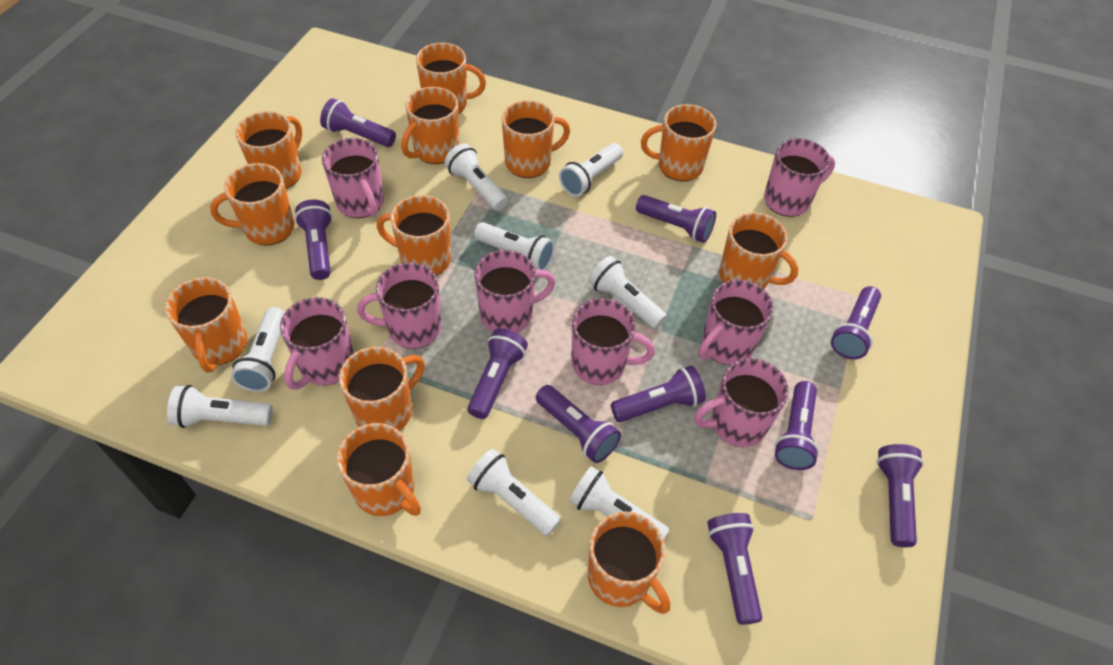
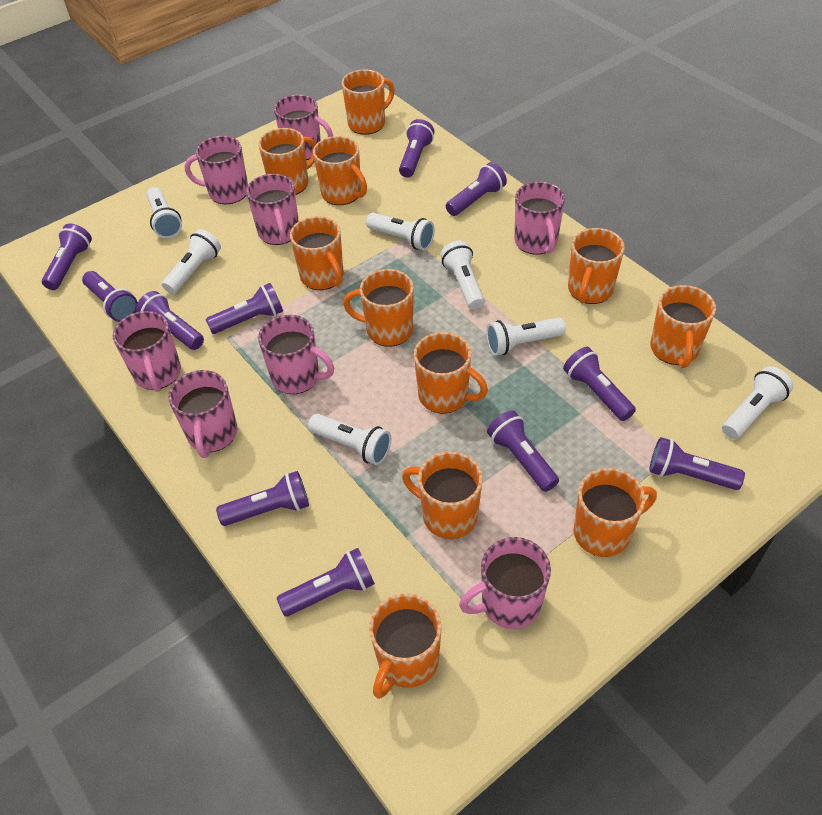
orange mug: [165,277,247,372] [210,163,294,246] [235,111,302,189] [337,423,421,516] [339,347,425,431] [376,195,451,276] [401,87,459,164] [416,43,486,114] [502,100,570,178] [588,511,670,614] [641,104,716,181] [719,212,798,289] = 12 -> [258,128,317,195] [290,216,343,290] [313,136,367,205] [342,69,394,135] [343,269,414,347] [369,593,441,699] [402,451,483,539] [414,332,488,414] [568,228,625,304] [574,468,657,557] [650,285,716,368] = 11
purple flashlight: [295,199,333,280] [320,98,396,147] [467,328,528,419] [536,385,621,463] [611,366,706,422] [636,195,716,243] [707,513,762,625] [774,381,819,470] [831,286,881,359] [877,444,924,547] = 10 -> [42,224,92,290] [82,271,138,322] [136,291,204,350] [205,283,283,334] [216,471,309,526] [277,548,375,616] [399,119,435,178] [446,162,507,216] [487,410,559,492] [563,347,636,421] [649,437,745,490] = 11
white flashlight: [167,385,273,428] [231,307,285,392] [444,143,508,211] [467,449,561,536] [474,222,555,270] [559,143,623,197] [569,466,669,540] [588,256,667,329] = 8 -> [147,187,182,238] [162,229,221,294] [308,414,391,465] [366,213,435,250] [440,241,485,310] [486,318,566,356] [722,366,793,439] = 7

